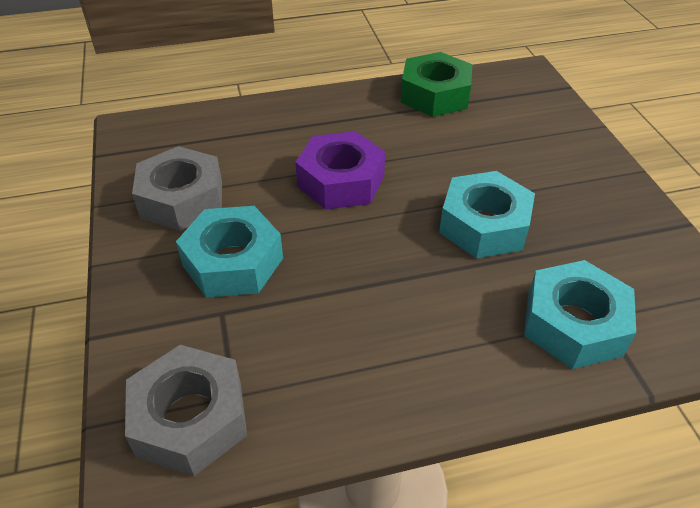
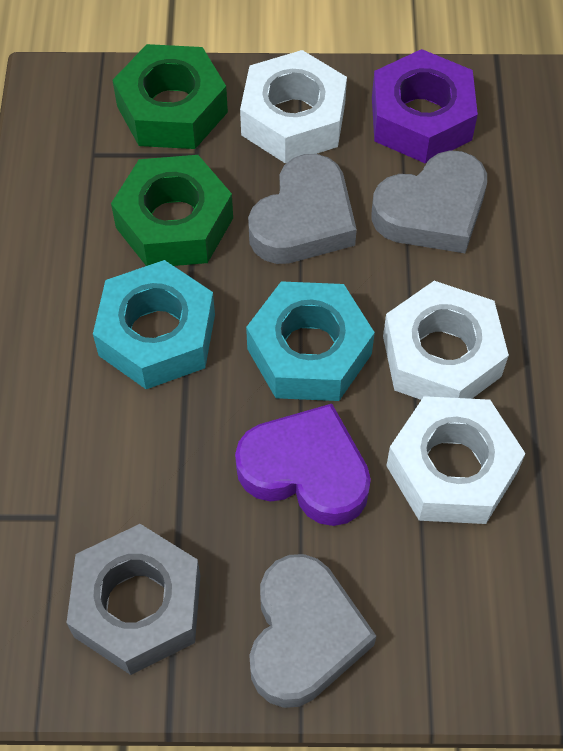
green nut: [401,52,473,117] = 1 -> [111,155,233,266] [113,44,228,149] = 2
grey heart: none = 0 -> [248,154,357,264] [249,554,376,708] [371,150,487,253] = 3
grey nut: [125,345,247,476] [132,146,222,231] = 2 -> [67,524,200,675] = 1
purple heart: none = 0 -> [235,404,371,526] = 1
turquoise nut: [176,206,283,298] [439,171,535,258] [524,260,636,369] = 3 -> [93,260,215,389] [246,281,375,401] = 2
white nut: none = 0 -> [240,50,347,163] [383,281,509,400] [386,396,526,524] = 3

